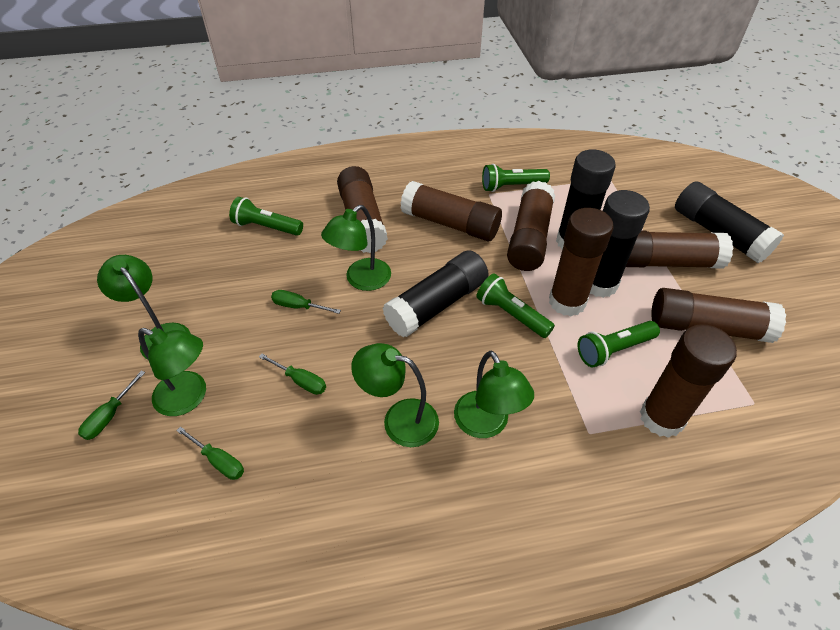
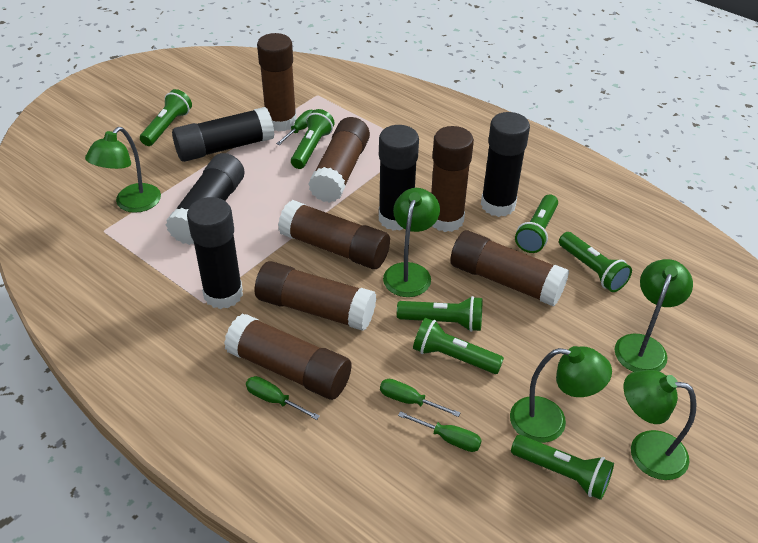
black glue stick: [383,250,489,338] [556,149,616,250] [590,190,650,298] [675,181,784,263] = 4 -> [166,153,244,245] [172,107,274,162] [187,197,243,309] [379,125,419,231] [481,112,530,217] = 5
green flashlight: [229,197,303,236] [476,274,555,338] [482,164,550,192] [578,321,660,368] = 4 -> [140,89,192,146] [291,109,335,169] [397,296,482,332] [413,318,504,374] [511,435,614,500] [515,194,558,253] [559,232,632,292] = 7

